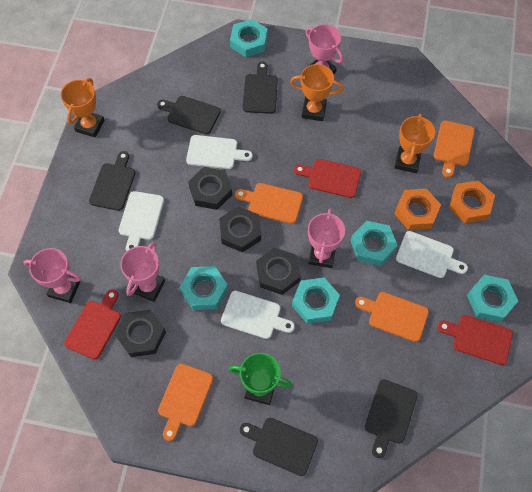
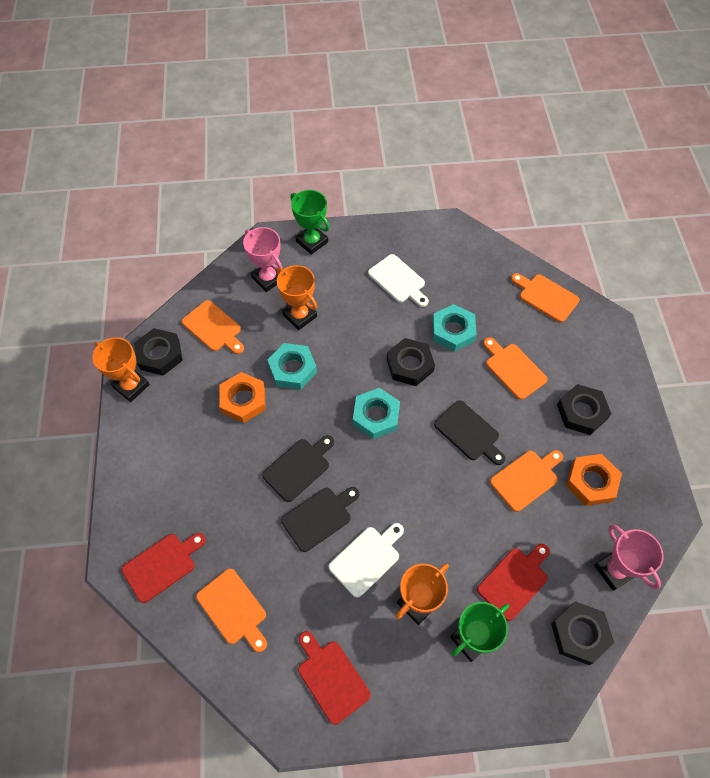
black cutting board: [89,151,135,211] [157,96,221,134] [239,418,318,476] [243,62,278,114] [365,379,418,458] = 5 -> [262,435,334,502] [281,487,359,552] [434,400,505,465] = 3
green trophy: [229,353,292,405] = 1 -> [290,190,330,255] [450,602,509,662] = 2
orange cutting board: [158,364,213,441] [235,183,303,224] [355,292,429,342] [434,120,474,178] = 4 -> [182,300,244,354] [196,569,267,652] [483,337,548,400] [490,450,563,512] [511,273,580,322] = 5
pink trophy: [23,248,81,303] [120,242,165,302] [305,24,343,74] [308,209,345,268] = 4 -> [243,227,282,292] [594,524,664,591] = 2
turquoise nut: [180,266,228,310] [230,19,268,57] [292,278,340,324] [351,221,398,266] [467,275,518,322] = 5 -> [267,343,317,390] [353,388,400,439] [432,304,477,352] = 3
white cutting board: [119,191,164,251] [186,135,253,169] [221,291,295,339] [396,231,468,278] = 4 -> [329,523,404,598] [368,254,429,307] = 2

